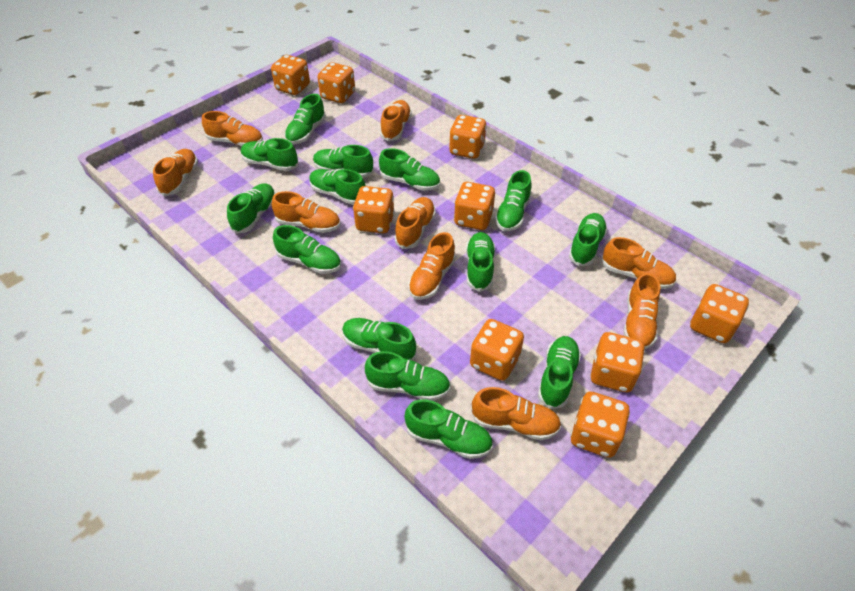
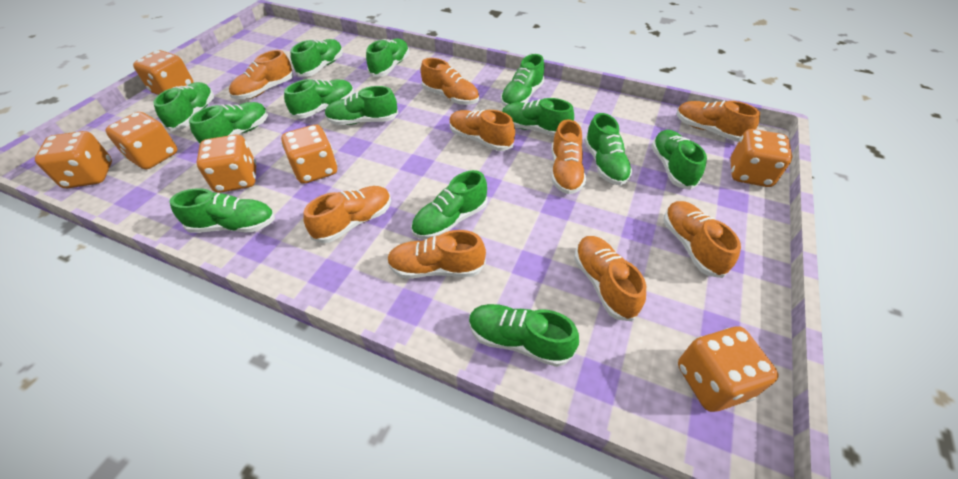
green shoe: [227,183,276,234] [241,138,298,171] [273,225,341,274] [285,94,326,144] [309,169,365,205] [313,145,374,178] [342,318,416,360] [365,351,450,401] [379,148,440,191] [405,399,493,459] [466,232,495,292] [495,170,532,231] [538,336,581,409] [569,213,607,266] = 14 -> [153,82,214,131] [170,188,275,233] [189,102,268,145] [284,79,354,119] [291,39,343,77] [325,86,398,125] [366,38,409,77] [411,170,488,239] [469,304,579,367] [501,54,545,107] [502,98,574,136] [584,113,632,186] [651,130,707,190] = 13
orange dice: [271,55,310,95] [317,62,355,103] [353,186,395,233] [449,115,487,159] [454,182,495,230] [470,319,524,381] [571,392,630,458] [591,332,645,392] [690,284,749,343] = 9 -> [35,131,112,188] [105,112,178,169] [133,50,194,95] [196,135,257,193] [281,125,337,184] [678,326,779,412] [730,129,793,187] = 7

